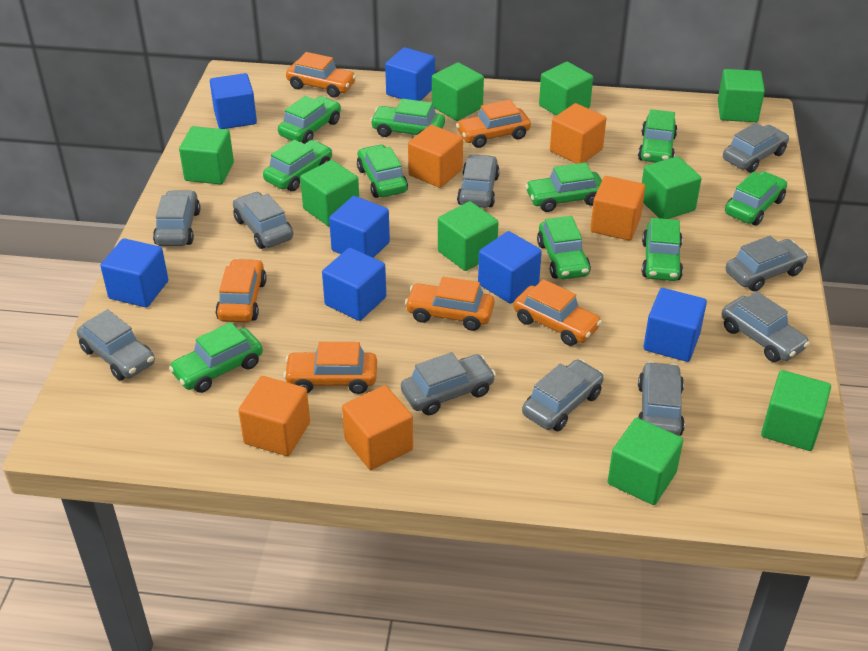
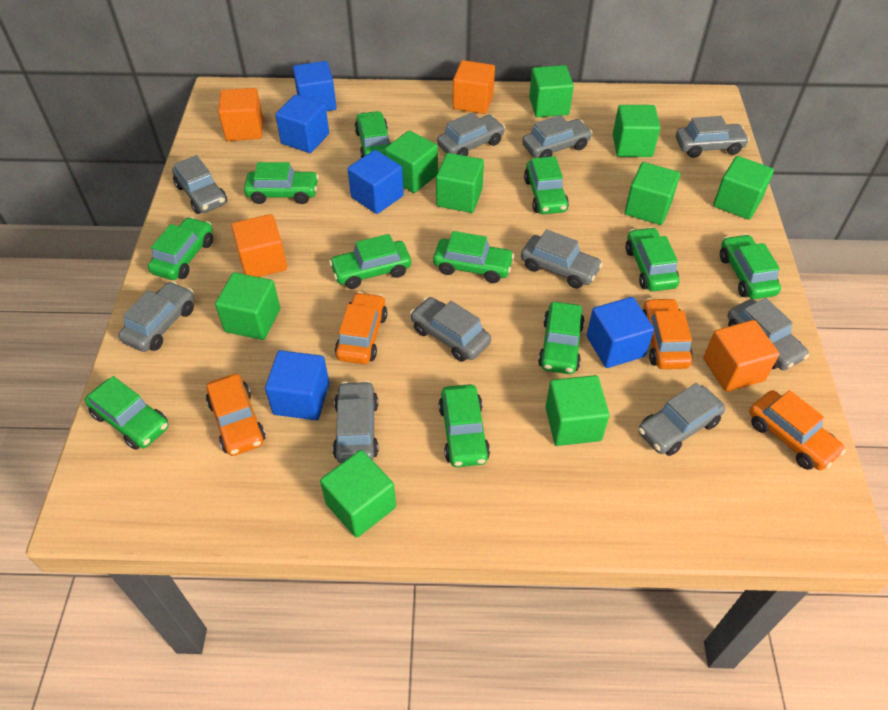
blue cube: [100,238,168,307] [210,73,257,129] [322,248,386,321] [329,196,390,258] [385,47,435,101] [478,231,542,304] [643,288,707,362] = 7 -> [265,350,329,420] [275,95,329,153] [293,61,336,111] [348,150,404,214] [587,297,654,368] = 5
green car: [169,322,263,393] [263,140,332,191] [278,96,341,144] [357,144,408,198] [370,99,445,137] [525,162,602,212] [537,216,591,279] [638,109,678,163] [641,218,683,281] [725,171,787,226] = 10 -> [85,376,169,450] [148,217,213,280] [244,162,319,204] [329,234,411,289] [355,111,391,158] [433,231,514,283] [438,384,490,467] [524,156,569,214] [538,302,585,374] [625,227,680,291] [720,234,781,299] = 11
orange car: [215,258,267,322] [283,342,377,394] [286,52,356,98] [405,277,494,331] [456,100,531,148] [513,279,602,346] = 6 -> [206,374,266,456] [335,292,387,364] [642,298,693,369] [749,390,846,470] = 4
orange cube: [238,376,310,456] [342,385,413,470] [408,125,463,188] [550,103,606,164] [590,176,645,240] = 5 -> [218,88,263,141] [231,214,287,277] [453,60,495,114] [703,320,780,392] = 4

